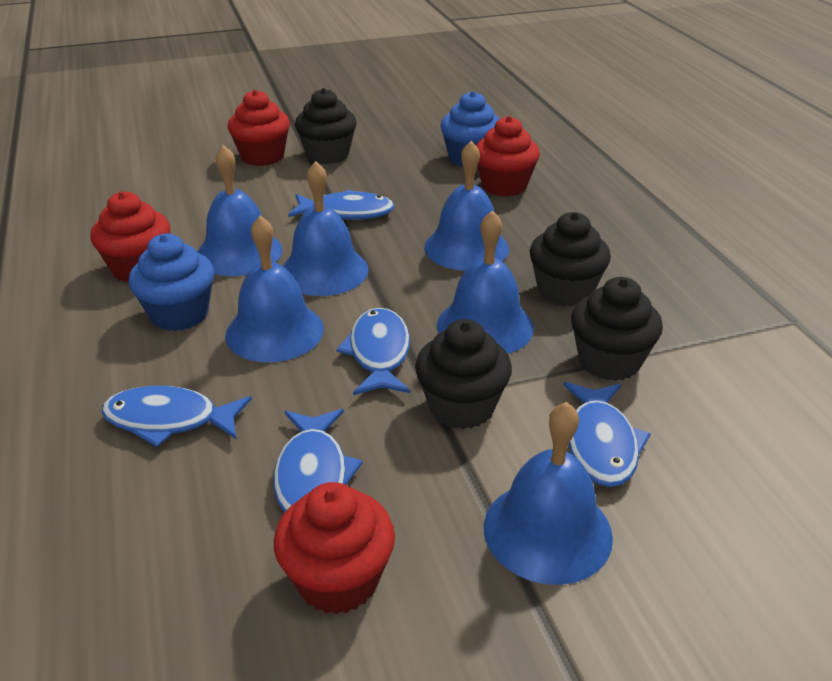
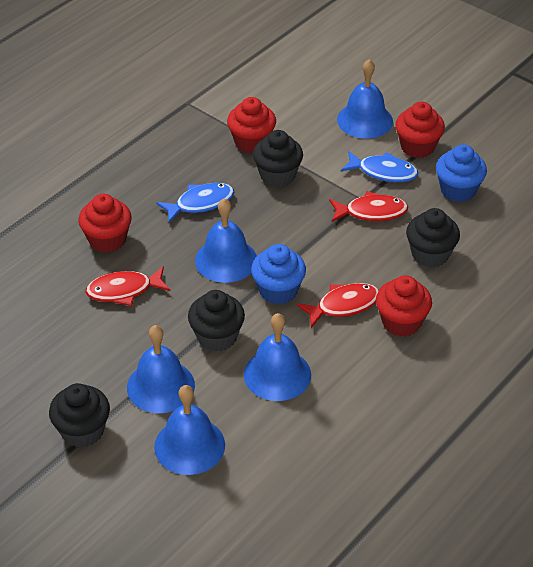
blue bell: [197,145,283,276] [225,216,324,362] [283,161,369,296] [424,141,509,271] [437,210,534,354] [484,402,613,585] = 6 -> [127,325,195,413] [154,385,225,475] [195,198,257,283] [244,313,311,401] [337,59,393,139] = 5
blue fish: [101,386,252,447] [273,409,363,513] [288,190,395,220] [336,308,410,395] [564,382,651,487] = 5 -> [156,183,234,223] [341,151,418,182] = 2
red fish: none = 0 -> [86,266,171,306] [297,283,379,328] [329,191,408,222] = 3

